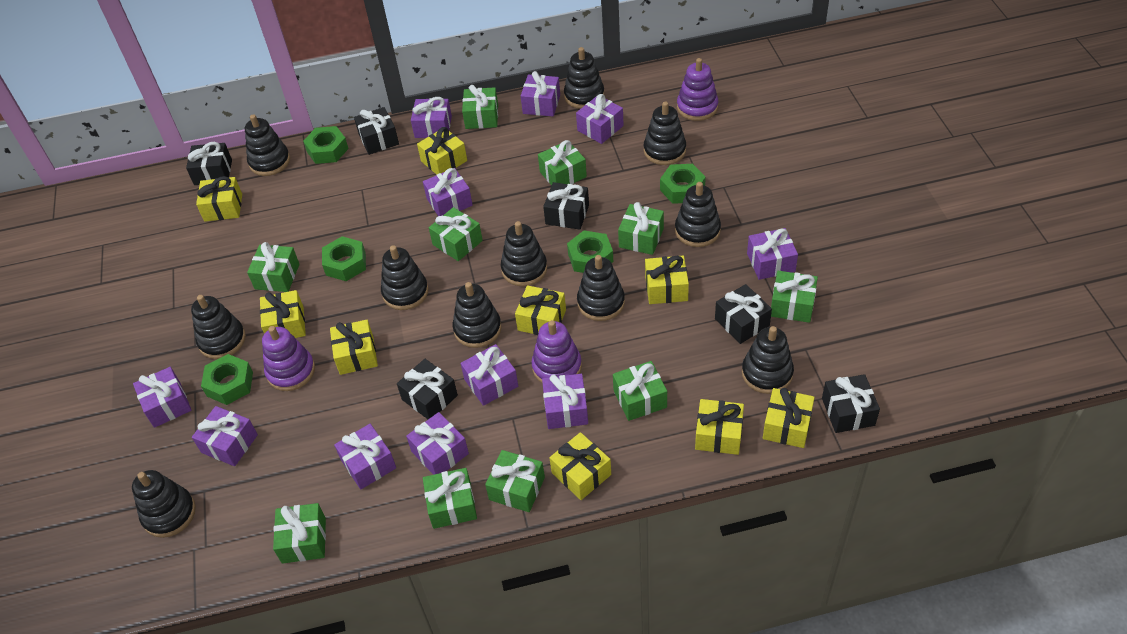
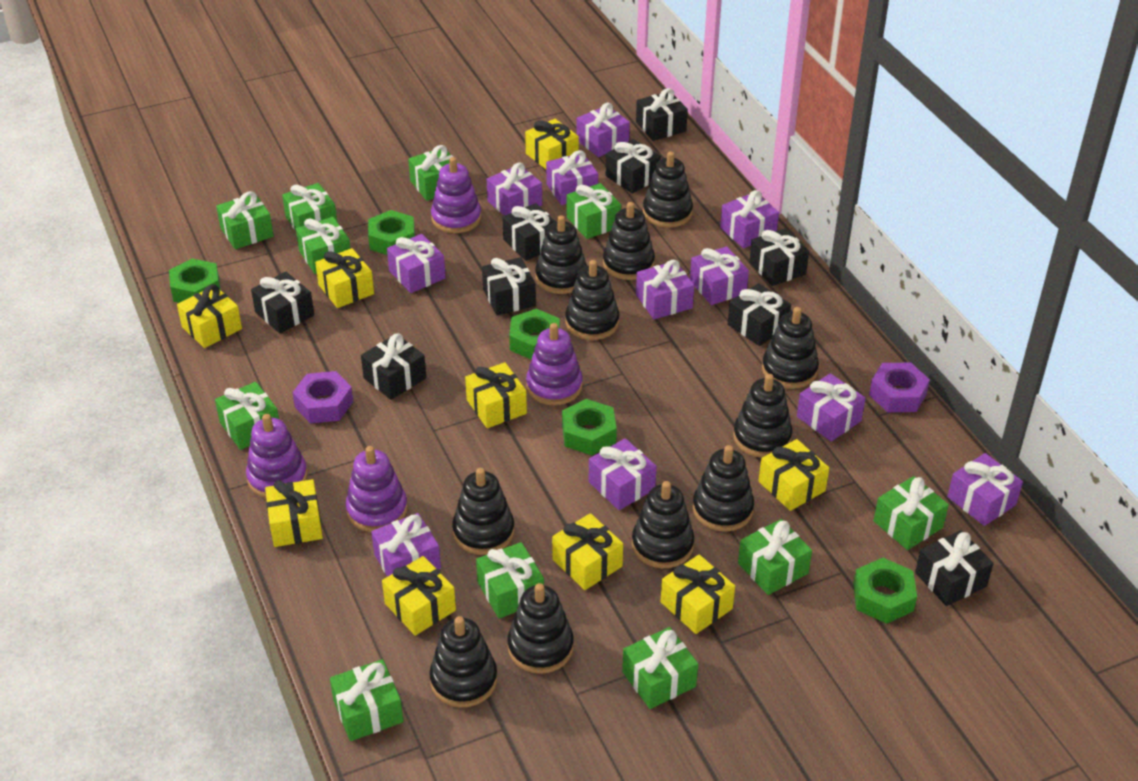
black gift: [186,142,232,185] [354,107,399,155] [397,359,458,419] [543,182,589,230] [715,284,772,344] [822,374,880,433] = 6 -> [251,272,314,334] [361,333,426,400] [482,257,536,315] [502,203,556,261] [606,139,661,193] [636,88,688,141] [728,283,791,346] [749,228,809,286] [915,530,994,606] = 9
green gift: [247,242,300,292] [273,503,326,564] [423,468,477,529] [429,207,483,261] [462,85,498,129] [485,450,545,512] [538,140,587,185] [613,361,667,421] [618,202,664,255] [771,271,818,323] = 10 -> [215,382,279,450] [216,191,274,249] [282,183,337,231] [296,217,351,274] [330,659,403,741] [408,145,458,201] [476,542,544,619] [567,183,621,239] [622,627,698,709] [738,519,812,595] [873,476,949,550] = 11
purple nut: none = 0 -> [292,371,353,423] [869,363,930,412] = 2
purple stacking toy: [262,326,315,391] [531,320,582,383] [677,58,718,121] = 3 -> [246,414,308,498] [345,446,408,532] [431,157,481,233] [526,323,583,405] = 4

